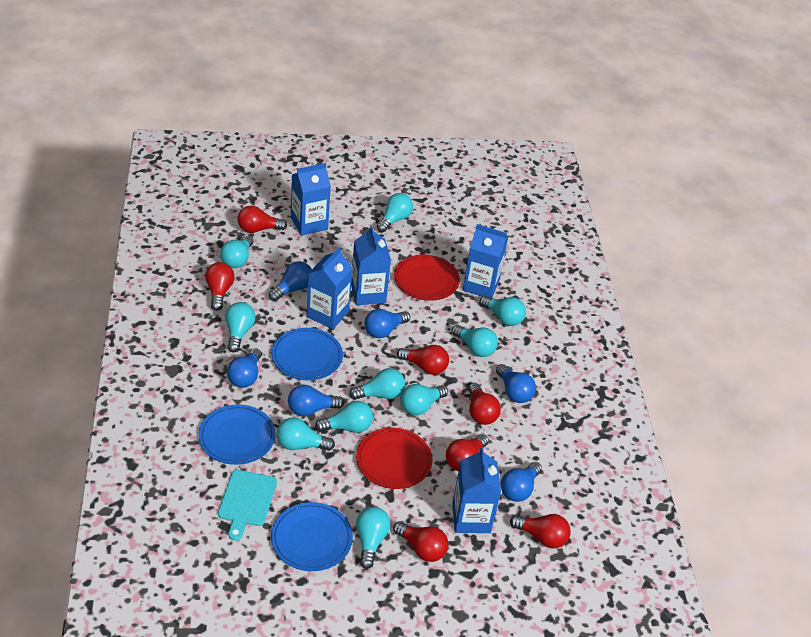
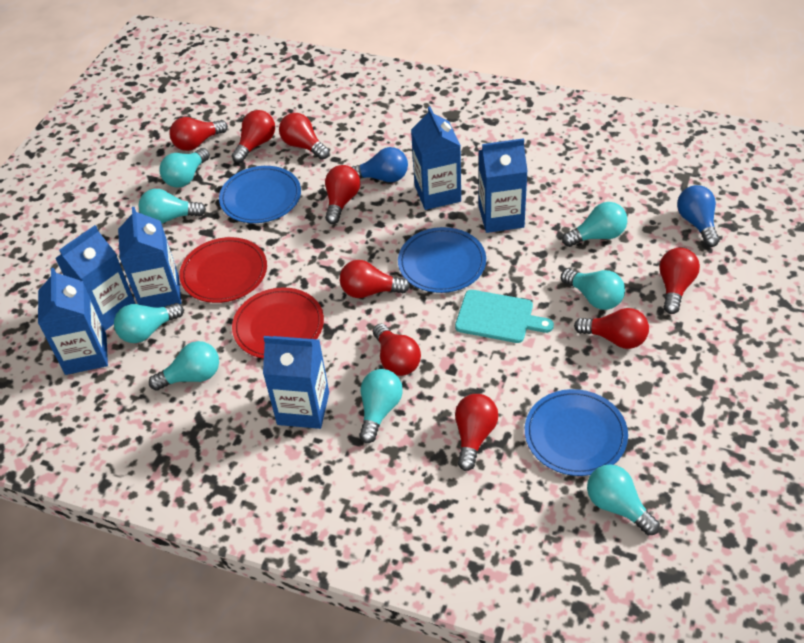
blue carton: [291,163,331,236] [307,247,353,329] [351,226,391,305] [452,447,501,533] [463,224,508,298] = 5 -> [38,268,108,375] [55,225,136,331] [118,207,182,307] [263,336,329,429] [411,106,461,210] [479,138,528,233] = 6
blue light bulb: [227,348,261,388] [269,261,312,301] [288,385,344,416] [365,309,410,338] [496,364,536,403] [501,462,542,502] = 6 -> [352,147,408,182] [677,185,720,247] = 2
red light bulb: [205,262,235,311] [237,206,287,233] [393,521,448,562] [397,345,449,375] [446,434,489,471] [468,383,501,425] [510,514,571,549] = 7 -> [170,117,228,151] [232,110,275,163] [279,113,329,160] [325,165,360,224] [340,260,410,298] [373,324,421,376] [455,394,498,471] [574,308,649,349] [659,248,700,314] = 9
turquoise light bulb: [220,236,253,268] [225,302,256,352] [277,418,335,451] [315,401,373,433] [349,368,405,400] [356,507,391,569] [377,193,413,232] [400,384,448,415] [452,325,498,357] [480,296,526,326] = 10 -> [114,303,184,343] [138,189,206,224] [149,341,219,391] [159,148,210,188] [359,369,403,443] [561,269,625,310] [562,202,627,247] [587,464,660,535] = 8

